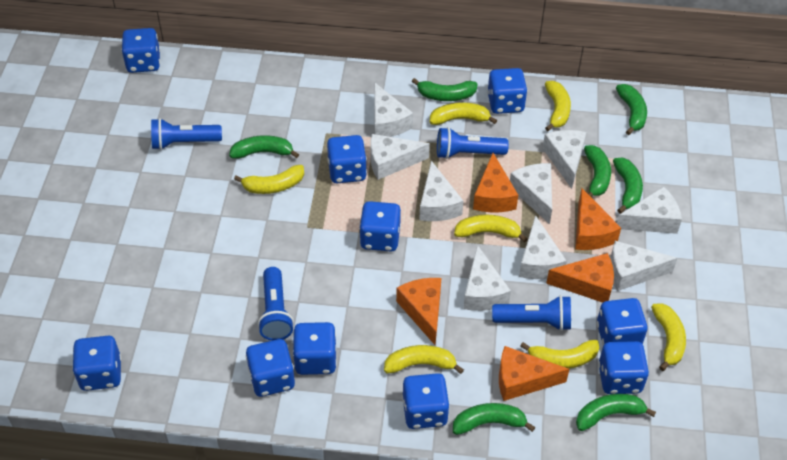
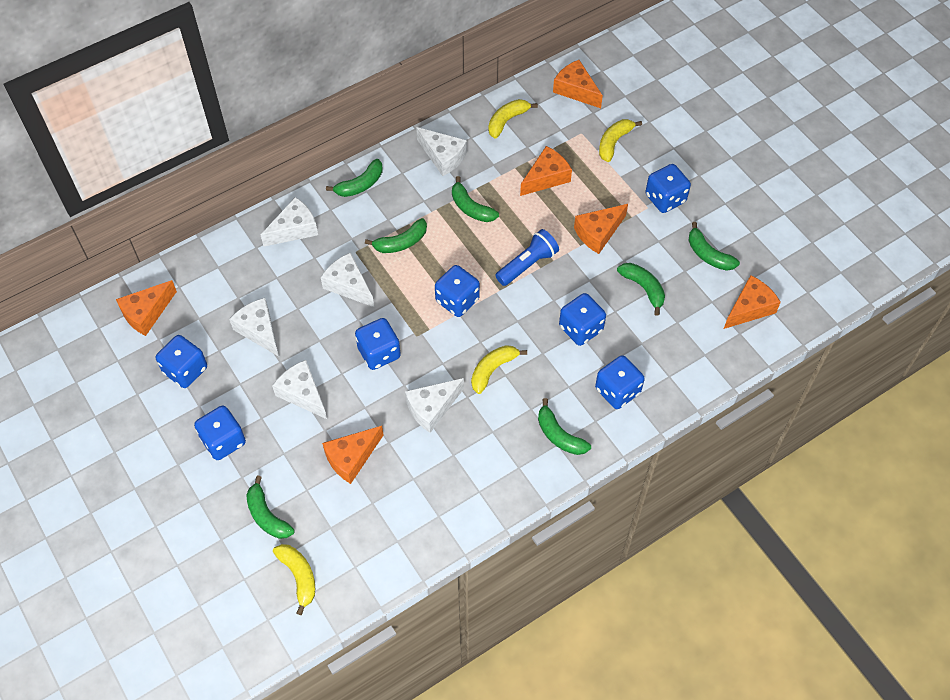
blue dice: [72,336,121,391] [121,28,160,73] [246,339,295,397] [293,322,337,375] [327,135,367,183] [359,201,401,251] [402,373,450,429] [487,68,527,114] [597,298,648,346] [598,341,649,394] = 10 -> [156,335,207,388] [194,406,246,460] [355,318,401,370] [435,265,480,317] [559,293,606,346] [595,355,645,409] [645,164,691,213] = 7
blue flashlight: [151,118,222,150] [258,267,294,341] [437,127,509,159] [492,295,571,331] = 4 -> [495,229,559,286] = 1
orange cheese: [396,278,441,345] [473,153,518,212] [499,346,569,401] [546,253,614,303] [575,188,621,250] = 5 -> [116,280,177,336] [322,426,384,484] [520,146,572,196] [553,60,603,108] [574,204,628,254] [724,275,781,329] = 6
white cheese: [370,134,430,180] [374,82,413,137] [419,161,463,221] [463,245,511,311] [510,163,552,224] [519,215,567,279] [542,130,586,189] [610,241,677,291] [617,187,682,234] = 9 -> [229,298,279,357] [261,197,318,247] [272,360,327,419] [321,252,374,307] [405,378,464,433] [416,127,467,176] = 6
yellow banana: [234,165,304,194] [384,345,464,374] [430,102,497,125] [454,215,528,243] [520,340,599,369] [545,81,571,131] [651,303,686,371] = 7 -> [273,544,315,615] [471,345,527,394] [488,99,538,138] [599,119,642,162] = 4

